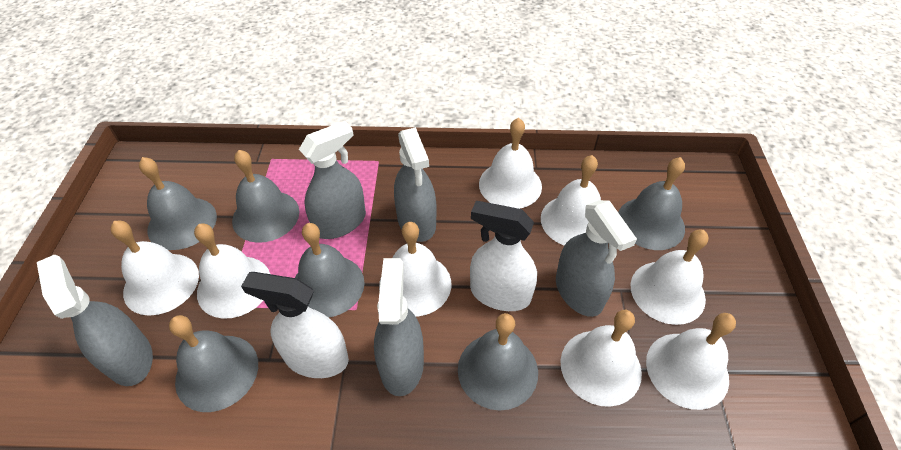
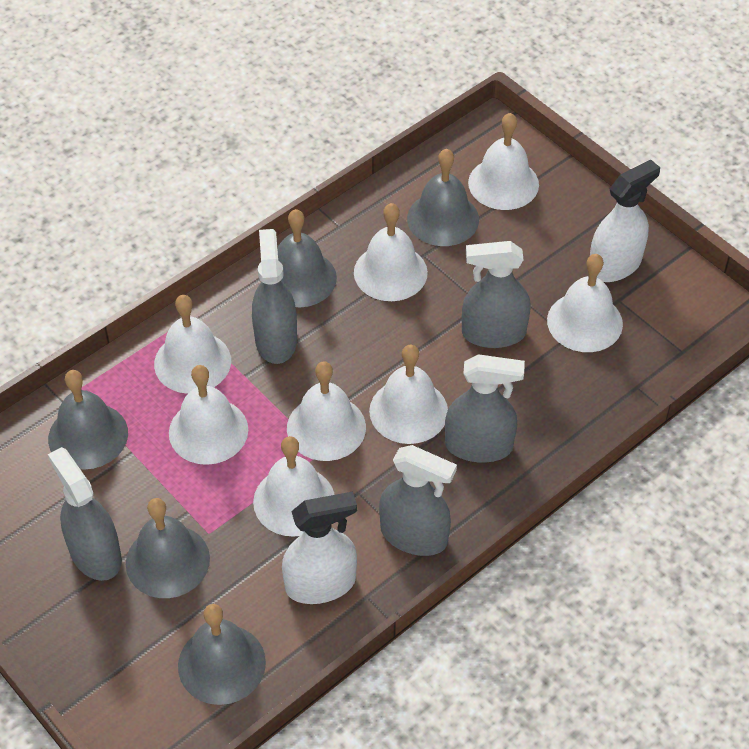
grey bell: [139,157,217,250] [169,315,258,412] [232,150,299,243] [295,223,364,317] [458,313,538,410] [618,157,685,250] = 6 -> [48,370,128,470] [126,498,210,598] [178,604,266,705] [277,209,337,307] [407,149,479,246] = 5

